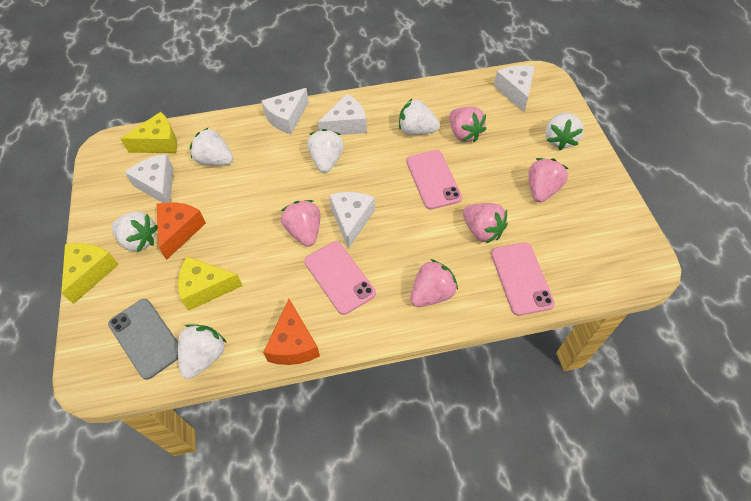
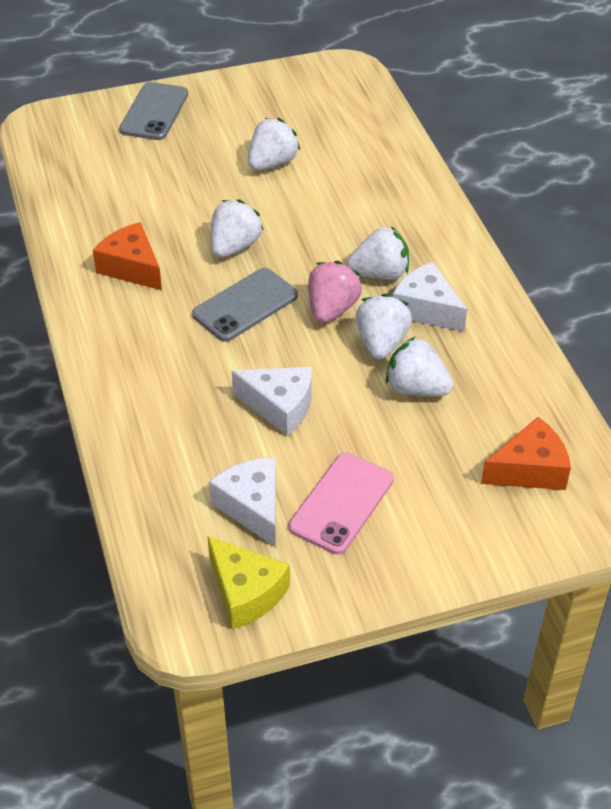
grey phone: [108,299,178,380] = 1 -> [119,82,188,140] [192,268,298,342] = 2
pink phone: [304,241,376,315] [406,150,462,210] [491,242,555,316] = 3 -> [289,453,394,554] = 1
pink strawberry: [281,200,321,247] [410,259,458,307] [449,107,486,143] [463,203,508,243] [529,158,568,202] = 5 -> [308,261,362,323] = 1
white cheese: [125,154,173,203] [262,88,309,134] [318,94,367,135] [329,192,375,249] [494,65,535,112] = 5 -> [209,457,276,547] [232,367,312,436] [393,262,467,332] = 3
white strawberry: [111,211,158,253] [178,324,227,379] [190,127,233,166] [307,129,344,173] [399,99,440,135] [546,112,584,150] = 6 -> [211,199,264,258] [248,118,300,170] [347,226,409,280] [355,294,412,359] [386,336,453,396] = 5
yellow cheese: [61,243,119,304] [120,112,177,153] [178,257,243,311] = 3 -> [207,536,290,629] = 1

